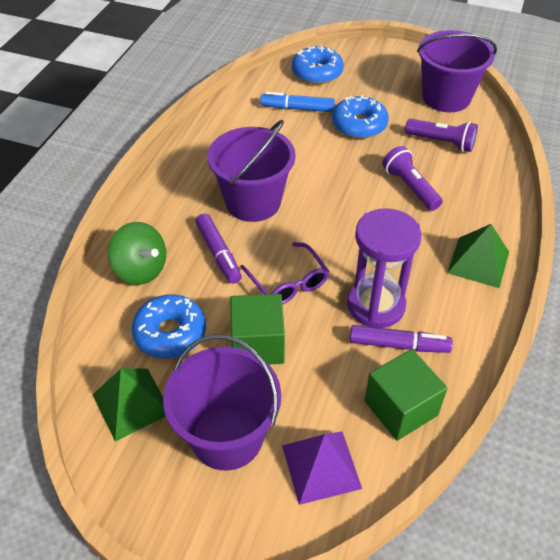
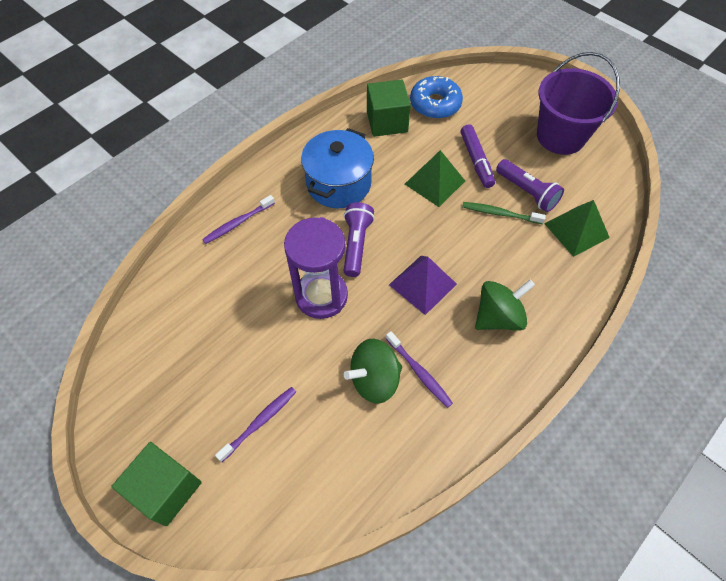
blue donut: [131,294,206,358] [292,46,344,84] [332,95,389,138] = 3 -> [410,76,463,119] = 1
blue marker: [260,92,335,112] = 1 -> none = 0
blue pot: none = 0 -> [301,128,374,208] = 1
green spinning top: [108,222,166,285] = 1 -> [344,339,402,404] [475,280,535,331] = 2
green toothbrush: none = 0 -> [462,202,546,224] = 1
purple bucket: [163,334,281,471] [207,120,296,222] [417,30,497,112] = 3 -> [537,52,620,155] = 1
purple glasses: [240,242,329,305] = 1 -> none = 0
purple marker: [195,213,242,284] [350,325,453,353] = 2 -> [460,124,495,188] = 1
purple toothbrush: none = 0 -> [202,195,275,244] [215,387,296,462] [386,331,453,408] = 3

